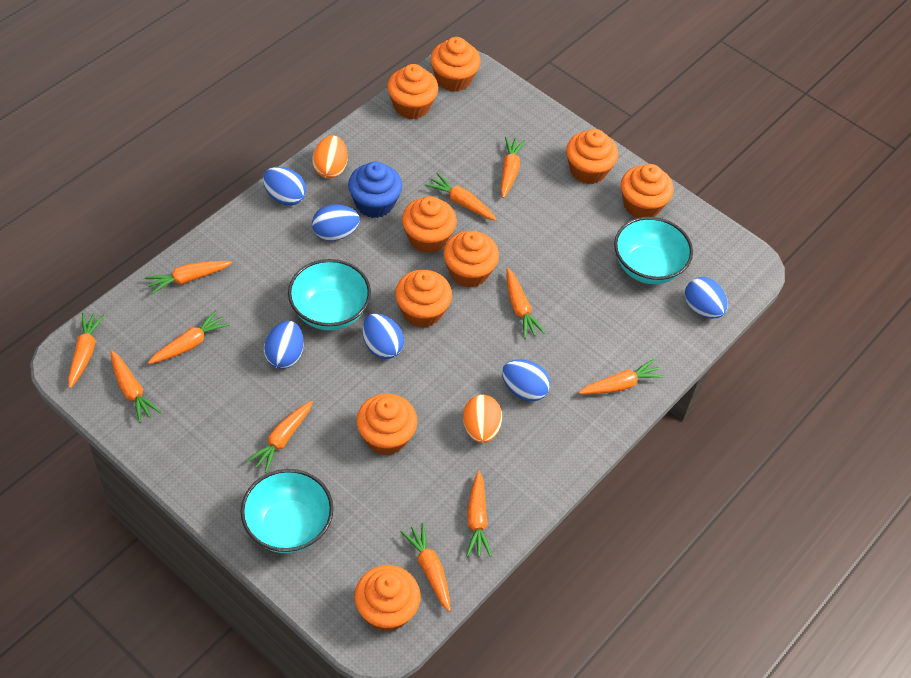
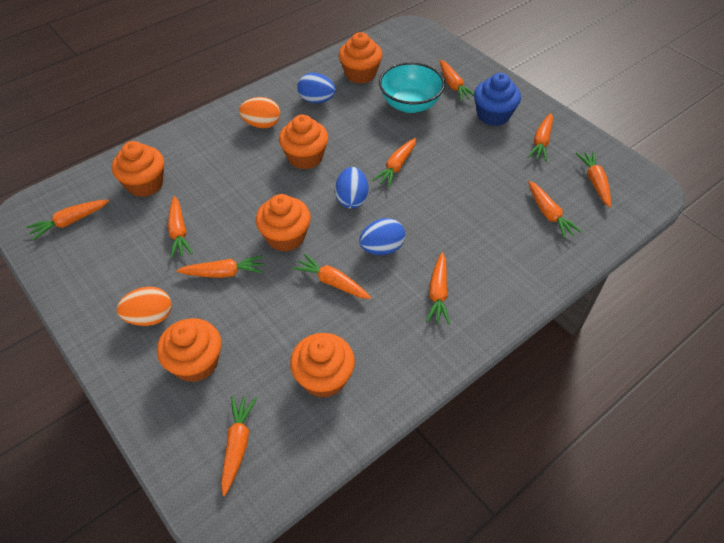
blue egg: [263,167,306,206] [264,321,304,369] [312,205,360,241] [362,313,404,359] [502,360,550,401] [685,277,728,319] = 6 -> [297,73,336,103] [335,167,369,209] [359,218,405,255] = 3
orange cupcake: [354,565,421,632] [356,394,417,455] [387,64,438,119] [395,270,452,328] [402,196,457,253] [430,37,481,92] [443,231,499,288] [566,129,618,184] [621,164,674,218] = 9 -> [112,141,164,197] [157,318,221,382] [256,194,311,252] [279,114,328,169] [290,333,355,398] [339,32,382,83] = 6
turquoise bowl: [241,469,333,553] [288,259,371,331] [614,217,693,284] = 3 -> [379,62,445,113] = 1

